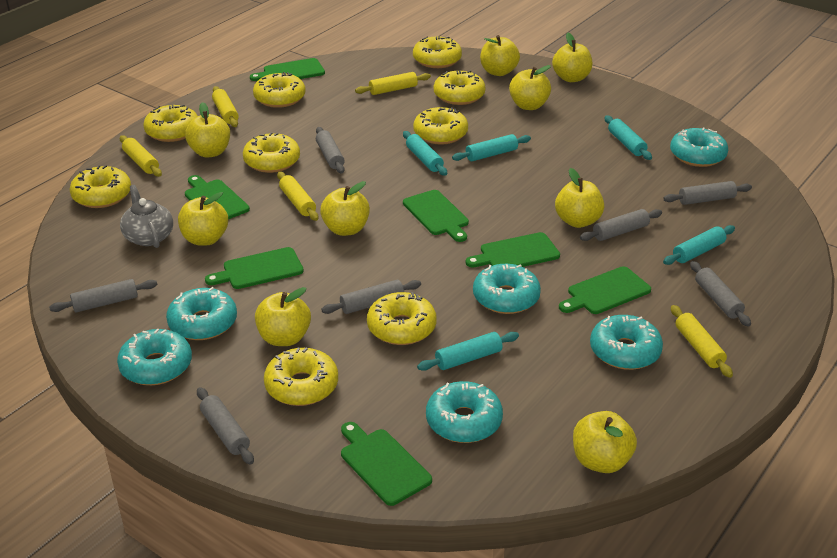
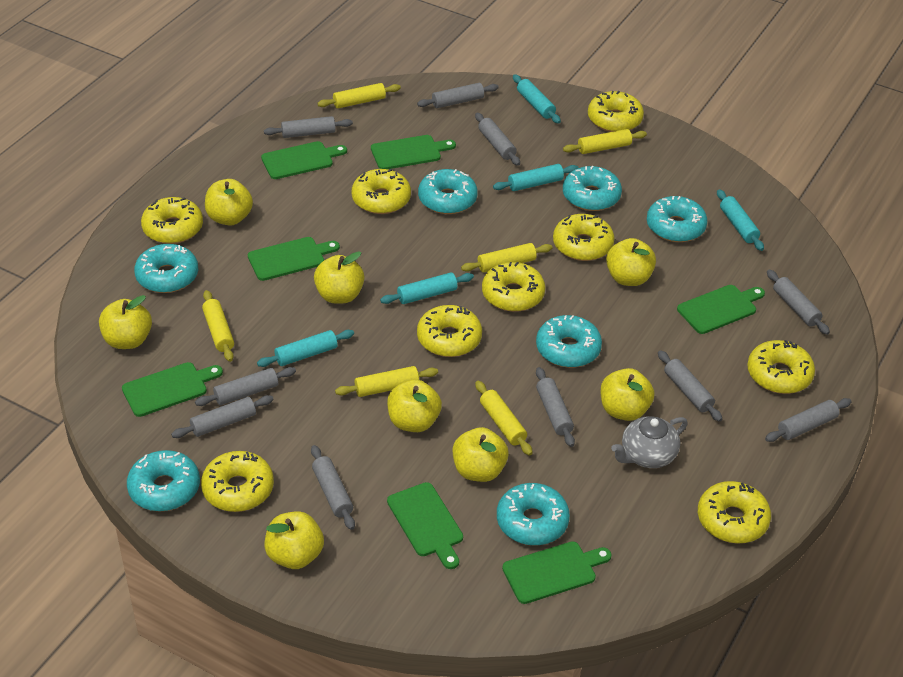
grey rolling pin: [49,279,157,312] [197,387,254,465] [316,127,345,174] [321,280,421,314] [580,209,662,241] [663,181,752,205] [690,261,751,327] = 7 -> [171,395,274,438] [195,367,296,406] [264,116,353,138] [311,445,355,530] [417,83,499,108] [475,113,520,166] [536,367,575,447] [658,350,722,422] [765,398,852,442] [767,270,830,335] = 10
turquoise donut: [117,329,192,385] [166,287,237,340] [426,381,503,443] [473,264,541,314] [590,315,663,370] [670,127,728,167] = 6 -> [127,450,200,511] [134,244,198,293] [418,169,478,214] [497,483,570,545] [536,315,602,368] [563,166,622,211] [647,196,707,242] = 7
yellow apple: [178,192,228,246] [185,102,230,158] [255,287,311,346] [320,181,370,236] [480,35,520,76] [509,65,551,110] [552,33,592,82] [555,168,604,228] [573,411,637,473] = 9 -> [99,295,152,349] [205,179,253,226] [264,511,324,569] [314,251,364,304] [387,379,442,432] [452,427,508,482] [600,368,654,421] [606,238,656,286] = 8
yellow rolling pin: [120,135,162,177] [212,86,239,127] [277,172,319,221] [355,72,431,95] [671,305,733,378] = 5 -> [202,290,234,362] [317,83,401,109] [335,366,438,397] [461,243,552,272] [475,381,533,456] [563,129,647,154] = 6

